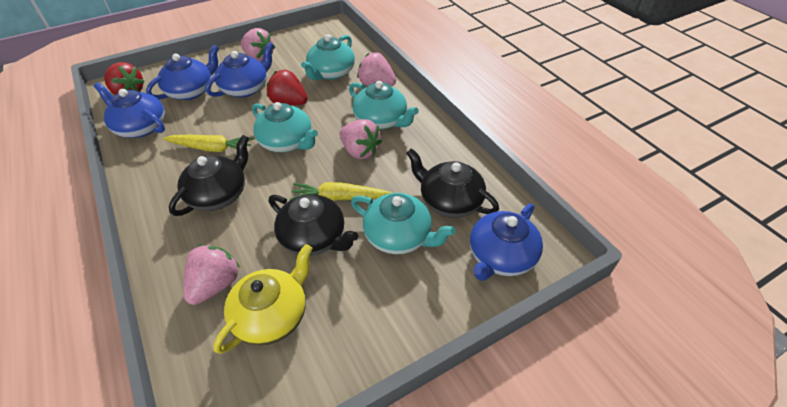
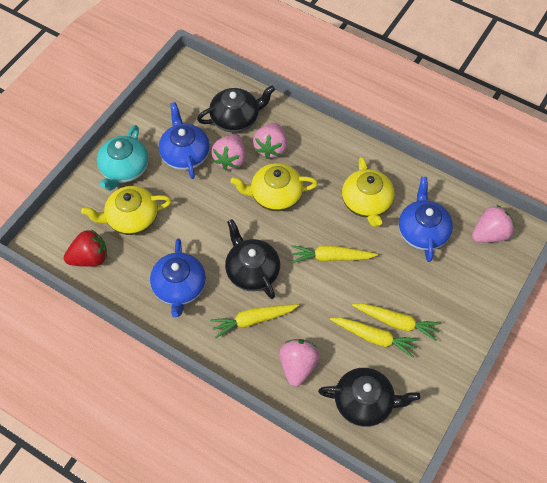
blue teapot: [94,83,165,138] [146,44,219,100] [206,42,274,97] [470,204,543,281] = 4 -> [150,238,206,317] [159,102,210,179] [399,177,453,262] = 3
red strawberry: [104,62,145,95] [267,70,308,106] = 2 -> [64,229,107,267] = 1
turquoise teapot: [252,102,318,152] [301,34,355,80] [349,81,419,129] [351,193,456,254] = 4 -> [97,125,149,191] = 1
yellow carrot: [163,135,254,152] [290,182,392,201] = 2 -> [210,304,299,338] [291,245,378,263] [330,318,419,358] [352,303,441,341] = 4
yellow teapot: [213,244,313,354] = 1 -> [81,186,172,235] [231,163,318,211] [342,157,395,227] = 3

